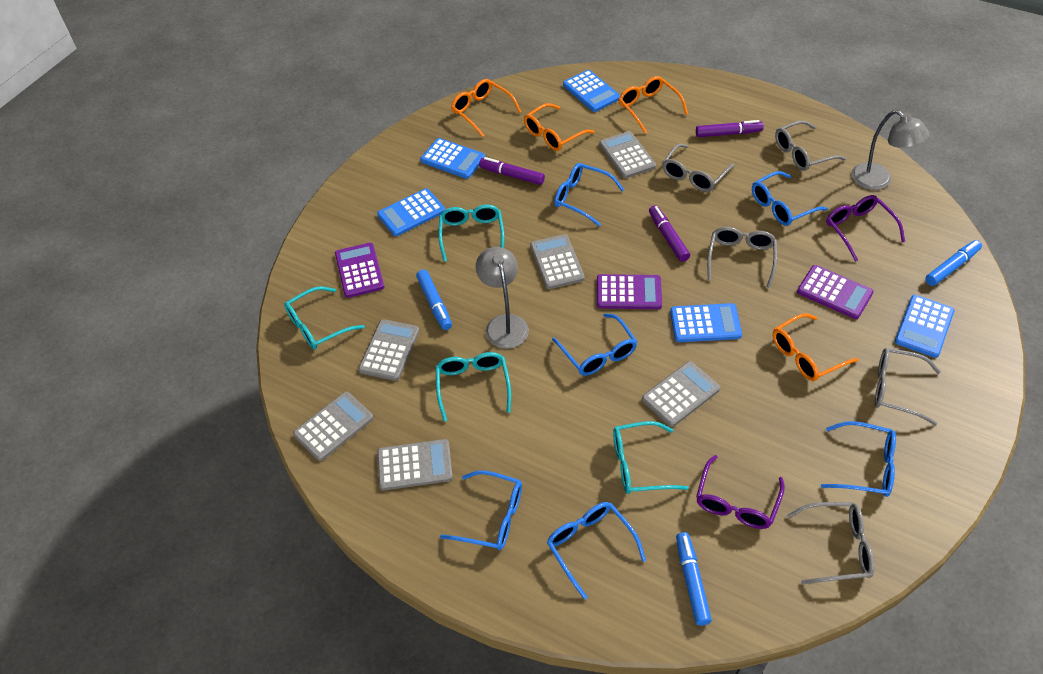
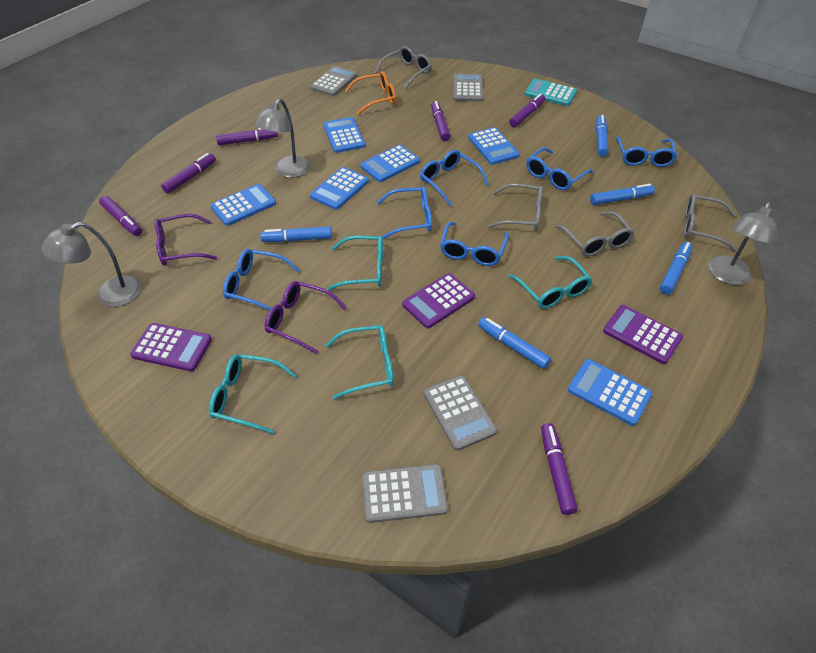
blue calculator: [377,188,445,236] [420,138,485,179] [563,70,620,112] [670,303,742,342] [895,295,955,358] = 5 -> [210,184,276,226] [310,167,369,210] [323,117,365,153] [360,145,420,182] [468,127,520,165] [568,359,653,426] = 6
blue marker: [416,269,452,330] [676,532,712,626] [925,240,982,286] = 3 -> [260,226,332,242] [478,317,551,369] [590,184,655,205] [596,115,609,157] [660,242,692,295] = 5
grey calculator: [293,392,374,461] [358,319,419,381] [377,439,453,490] [530,234,585,289] [599,131,656,178] [642,361,720,427] = 6 -> [310,66,357,96] [362,464,448,523] [424,375,497,451] [453,73,483,102] = 4
grey glasses: [662,143,735,192] [707,227,777,288] [775,120,846,171] [787,502,874,585] [875,348,941,426] = 5 -> [375,46,432,89] [487,183,543,230] [555,212,634,256] [684,193,737,252] = 4
grey lamp: [476,247,529,349] [851,110,929,190] = 2 -> [41,222,141,307] [255,98,311,178] [708,201,777,285] = 3
orange glasses: [451,79,521,137] [524,103,594,151] [618,76,688,133] [773,313,858,381] = 4 -> [345,71,396,115] = 1
purple marker: [479,157,545,185] [649,205,690,262] [696,120,764,137] = 3 -> [99,196,142,236] [161,153,216,193] [216,128,278,145] [431,101,450,141] [509,93,545,127] [541,423,578,515] = 6
turquoise calculator: none = 0 -> [524,79,577,106] = 1

